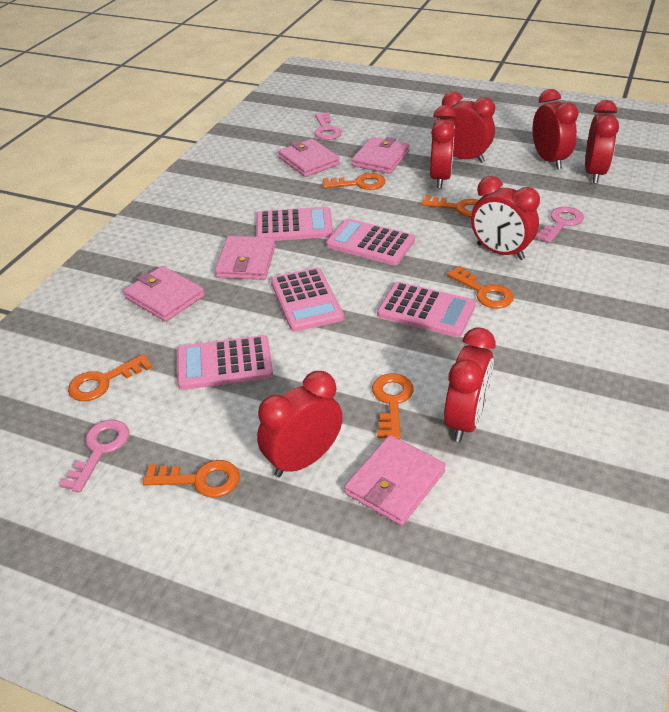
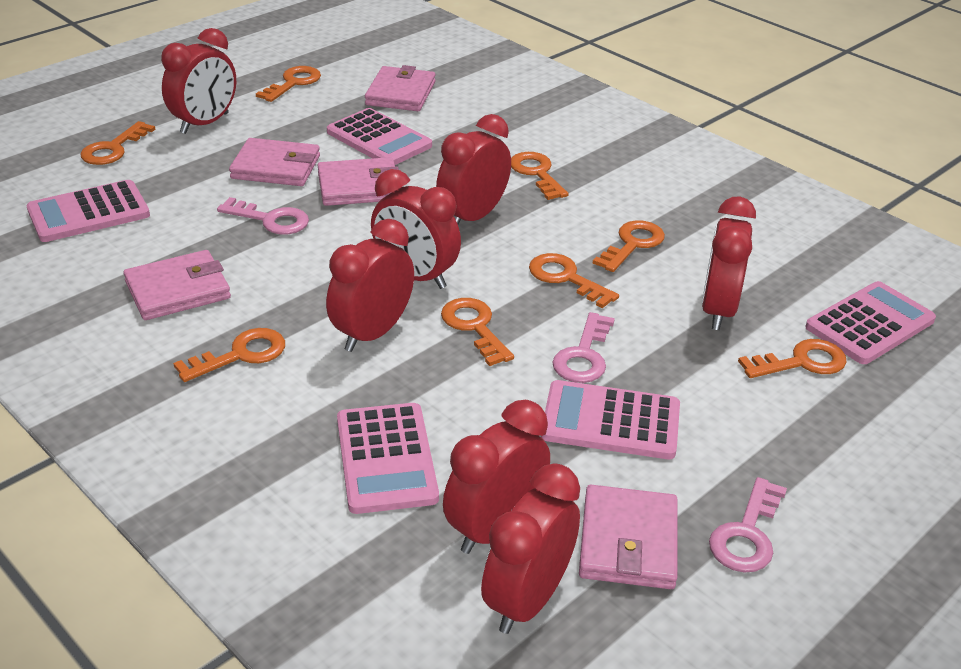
orange key: [68,354,152,401] [143,460,240,497] [323,173,385,190] [372,373,414,439] [421,195,478,217] [447,266,514,308] = 6 -> [81,121,155,165] [173,328,285,382] [256,66,321,102] [441,298,514,366] [511,152,569,200] [529,253,619,308] [593,220,665,272] [738,339,847,378] = 8

